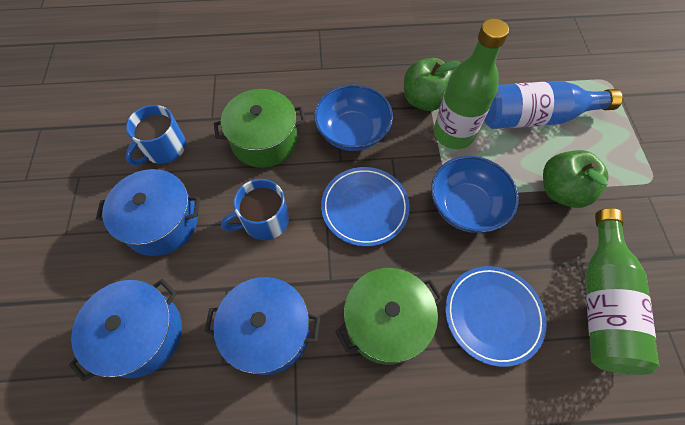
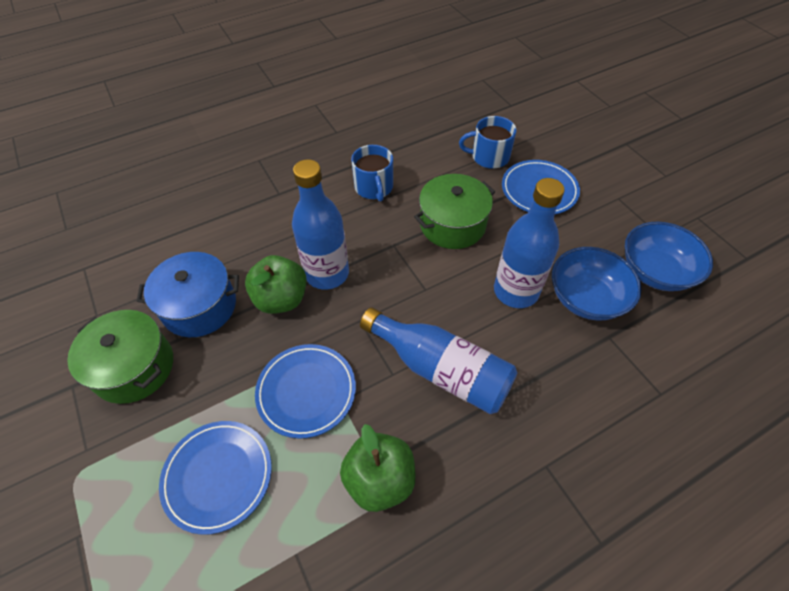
blue bottle: [484,81,623,129] = 1 -> [292,159,349,290] [360,307,517,414] [494,178,565,308] = 3
blue plate: [321,167,410,247] [445,266,547,367] = 2 -> [159,421,272,535] [255,344,356,439] [502,160,580,214] = 3
blue pot: [69,279,182,382] [96,169,200,256] [204,277,320,375] = 3 -> [137,252,239,337] = 1
green bottle: [434,19,509,149] [585,208,659,375] = 2 -> none = 0

